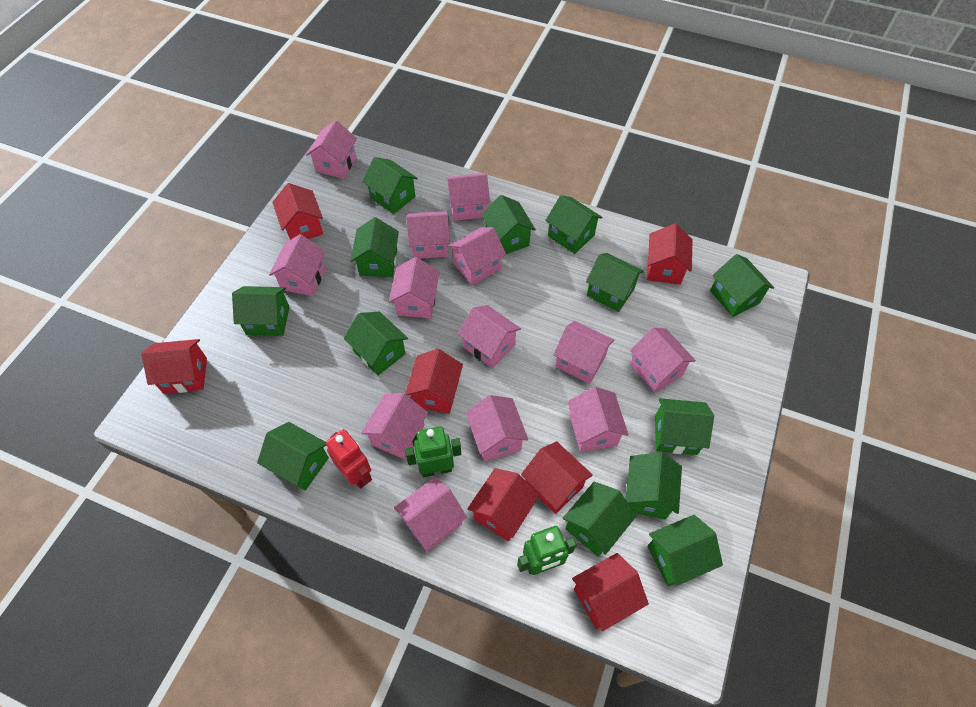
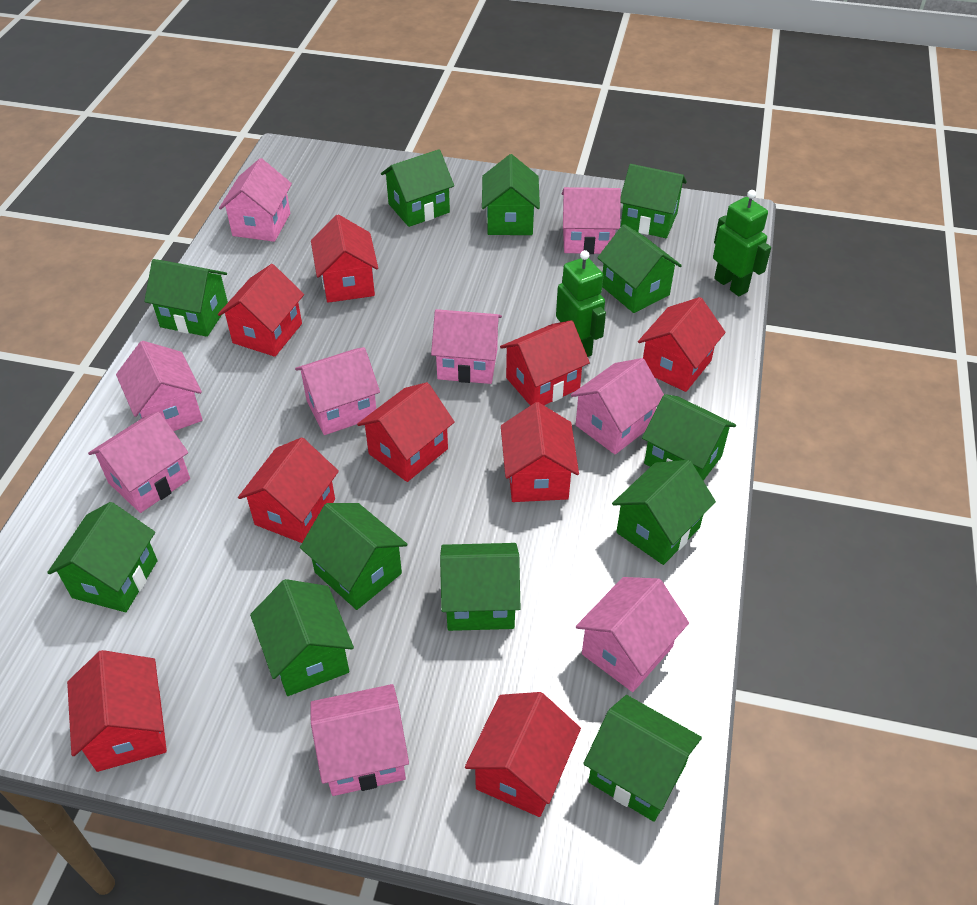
green house: [232,286,290,336] [257,422,329,491] [344,312,408,376] [350,217,399,277] [362,157,418,214] [481,195,536,254] [545,195,602,254] [563,482,636,557] [586,253,644,312] [625,452,682,519] [647,515,723,586] [655,398,714,455] [710,254,774,317] = 13 -> [47,502,158,612] [144,259,228,337] [250,579,354,696] [300,503,408,610] [381,149,454,227] [440,543,520,631] [482,154,540,235] [583,695,702,822] [597,224,682,313] [612,460,716,565] [621,164,687,238] [642,394,736,481] = 12
pink house: [269,234,326,296] [306,120,357,179] [361,393,428,460] [389,257,440,319] [394,477,467,552] [406,211,450,259] [446,173,490,221] [448,227,506,285] [458,305,521,369] [466,395,528,462] [553,321,614,384] [568,387,628,452] [630,328,696,392] = 13 -> [88,412,190,513] [116,341,203,431] [219,158,292,242] [295,347,380,435] [311,684,409,796] [431,309,502,384] [561,187,621,254] [571,358,664,454] [576,577,689,692] = 9
red house: [141,339,207,394] [272,183,323,240] [405,349,463,414] [467,468,539,541] [521,441,593,514] [572,553,649,631] [647,224,693,285] = 7 -> [67,650,167,772] [218,264,304,357] [238,437,339,543] [311,215,378,303] [357,382,455,482] [465,692,581,817] [500,320,590,406] [501,402,579,502] [638,297,726,392] = 9
red robot: [326,429,372,489] = 1 -> none = 0

